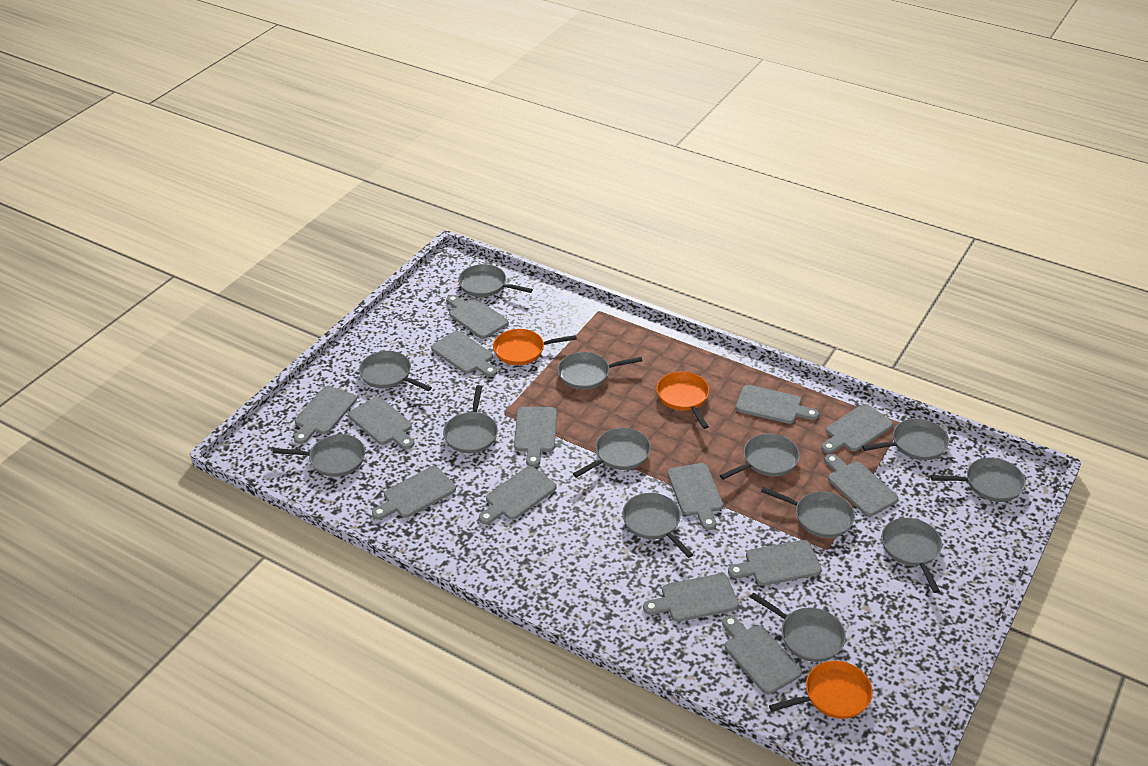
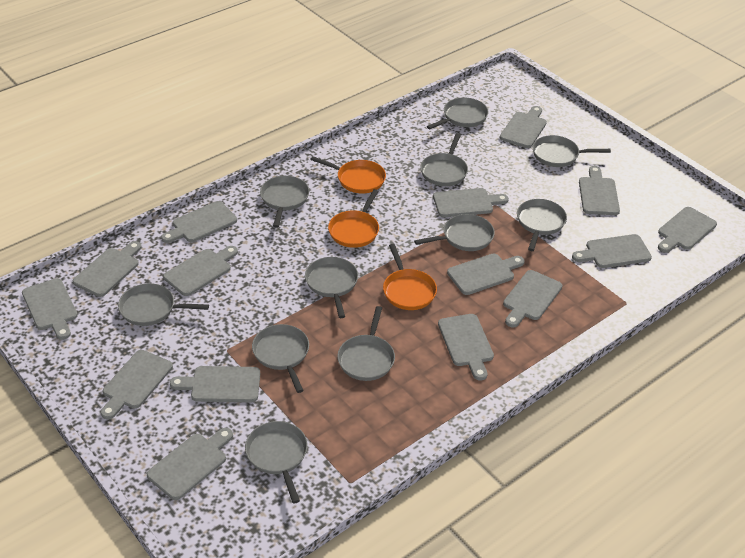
grey cutting board: [294,386,357,444] [348,396,414,449] [372,466,456,520] [431,331,497,377] [446,295,509,339] [479,466,557,524] [514,407,557,467] [643,573,739,622] [667,463,723,530] [722,615,802,694] [728,540,822,586] [736,385,819,424] [821,404,893,454] [824,454,898,516] = 14 -> [22,278,78,340] [73,241,142,297] [101,350,173,419] [147,428,233,500] [161,201,237,243] [163,246,238,296] [170,366,260,403] [433,188,509,217] [438,314,494,381] [447,254,525,295] [500,106,547,148] [503,270,562,327] [572,234,652,268] [579,166,620,215] [658,207,717,253] = 15
grey pan: [273,434,365,477] [359,351,432,391] [443,385,498,453] [458,264,533,297] [557,352,642,390] [573,428,651,478] [622,493,694,558] [720,434,800,480] [750,592,846,662] [761,487,855,538] [862,418,949,460] [881,518,942,593] [931,458,1025,502] = 13 -> [118,283,209,326] [245,421,308,503] [252,324,309,393] [260,176,309,228] [305,257,358,318] [337,306,395,381] [414,214,495,251] [420,133,468,186] [427,97,488,129] [517,199,567,251] [533,135,611,167] = 11

